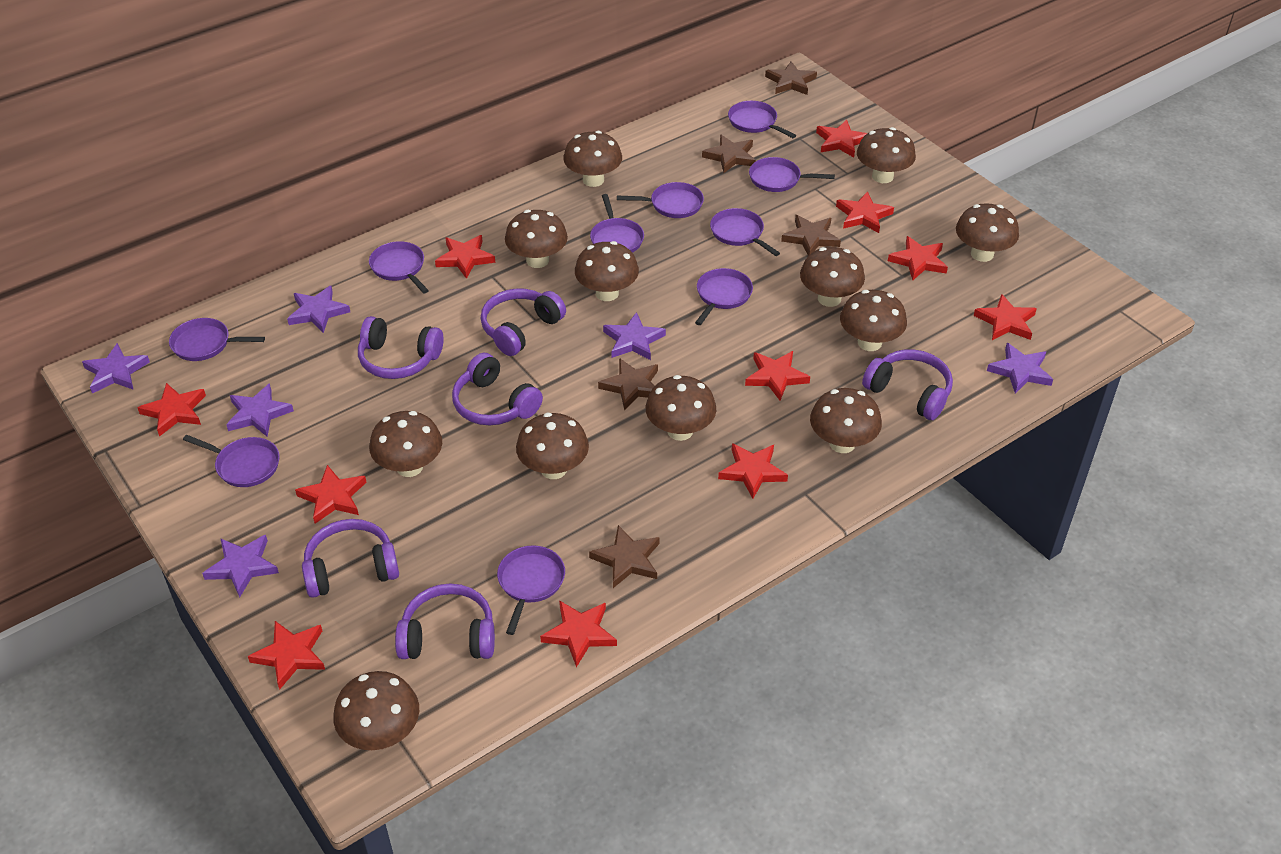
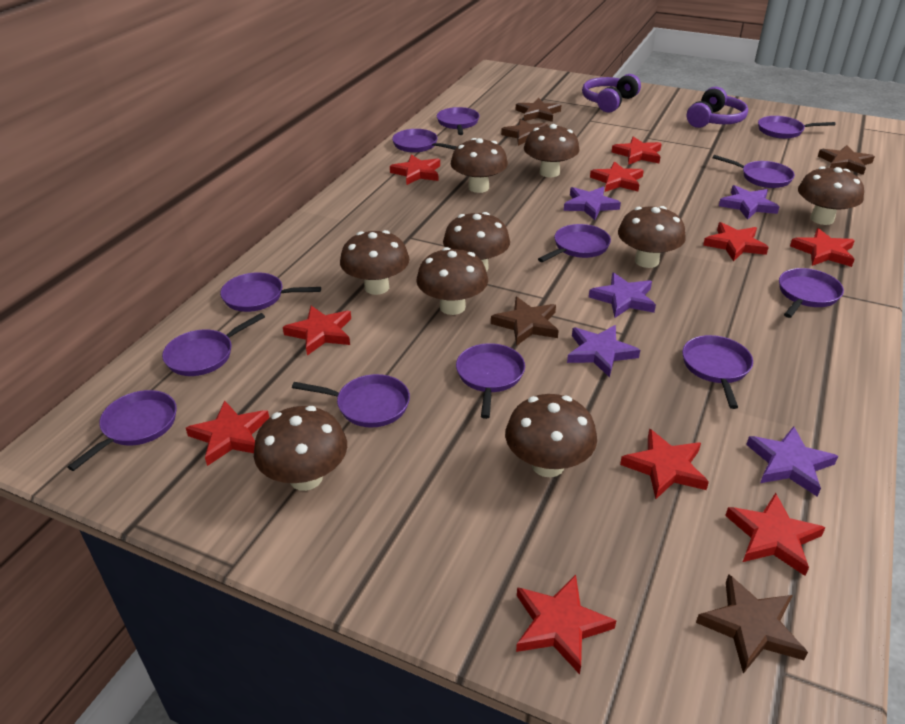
brown mushroom: [333,671,419,750] [369,411,442,477] [505,210,568,268] [516,413,589,479] [563,131,622,187] [575,241,639,301] [646,375,716,441] [800,247,865,307] [810,388,882,453] [840,290,907,351] [857,127,916,183] [956,203,1019,262] = 12 -> [254,406,347,491] [340,230,410,295] [416,247,488,315] [443,212,510,272] [451,138,508,193] [505,394,597,477] [524,124,580,177] [618,206,686,268] [798,166,864,225] = 9
purple headphones: [302,519,399,598] [358,316,444,379] [395,584,495,659] [452,353,543,425] [481,288,566,356] [862,349,953,420] = 6 -> [582,74,641,113] [687,87,748,128] = 2
purple pan: [169,318,265,361] [183,435,280,487] [369,241,429,294] [497,546,565,635] [590,194,644,253] [617,182,704,218] [695,268,753,325] [710,208,780,256] [728,101,796,138] [749,157,835,192] = 10 -> [67,390,177,471] [162,313,265,376] [220,272,321,312] [292,374,410,428] [392,129,457,153] [437,107,480,135] [456,343,525,419] [538,224,611,262] [682,335,753,409] [712,155,795,188] [758,116,836,139] [779,268,844,318] = 12
purple star: [82,343,150,393] [202,535,279,597] [226,383,294,437] [287,286,350,333] [603,312,666,360] [987,343,1053,394] = 6 -> [564,187,621,220] [567,325,640,378] [589,272,656,318] [719,185,780,220] [746,426,838,497] = 5
red star: [137,383,206,437] [248,621,325,690] [295,465,366,524] [435,235,495,279] [540,600,617,667] [718,443,788,499] [745,351,810,401] [816,120,868,158] [836,191,894,233] [888,236,948,280] [973,294,1037,340] = 11 -> [186,401,269,466] [283,306,351,355] [390,154,440,185] [516,575,617,674] [590,161,644,192] [612,137,662,165] [620,429,709,499] [703,222,769,261] [725,493,825,576] [790,228,855,267] = 10

